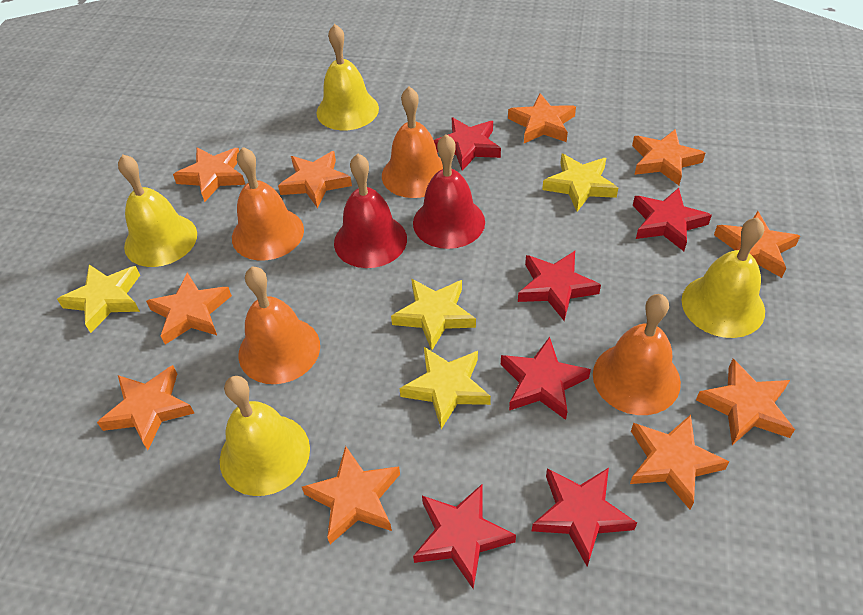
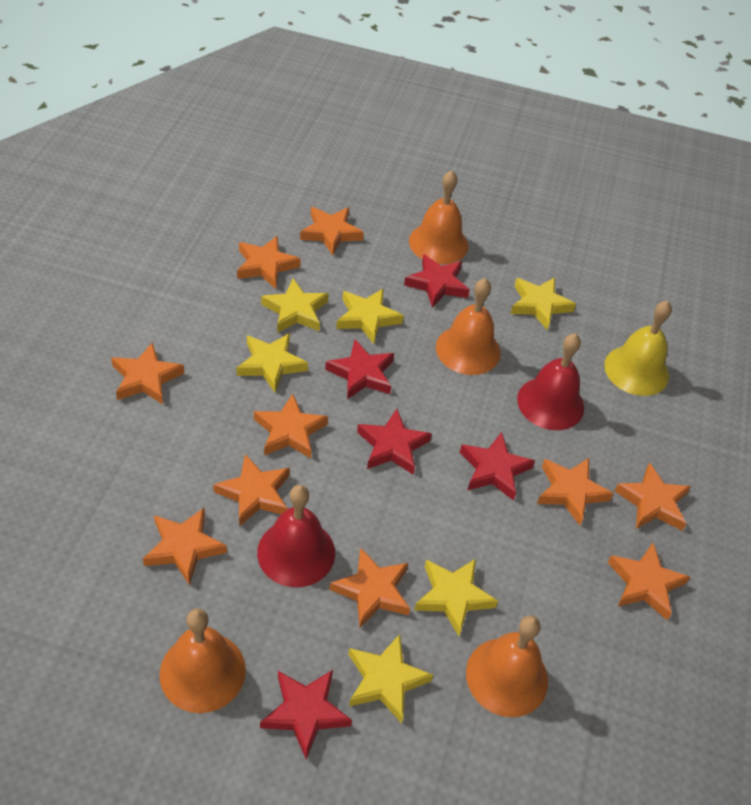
red star: [413,483,516,589] [434,117,501,171] [501,337,591,420] [518,251,601,321] [532,468,637,567] [633,188,712,251] = 6 -> [260,670,352,760] [325,339,394,400] [357,409,432,475] [404,254,470,308] [460,432,535,501] = 5
yellow bell: [118,154,197,267] [220,376,310,496] [317,24,379,130] [682,217,765,338] = 4 -> [604,301,672,396] = 1
yellow star: [57,265,140,333] [391,279,476,351] [399,347,491,429] [542,154,618,212] = 4 -> [237,333,308,393] [261,278,329,333] [336,288,404,344] [349,634,433,723] [414,559,498,636] [510,277,576,330] = 6

